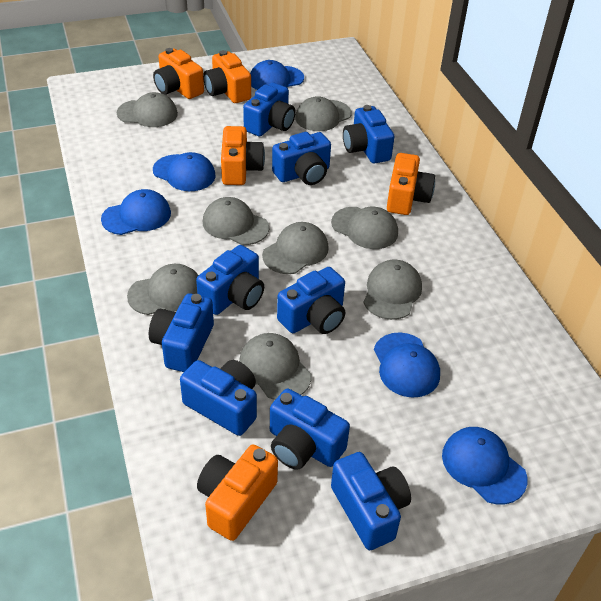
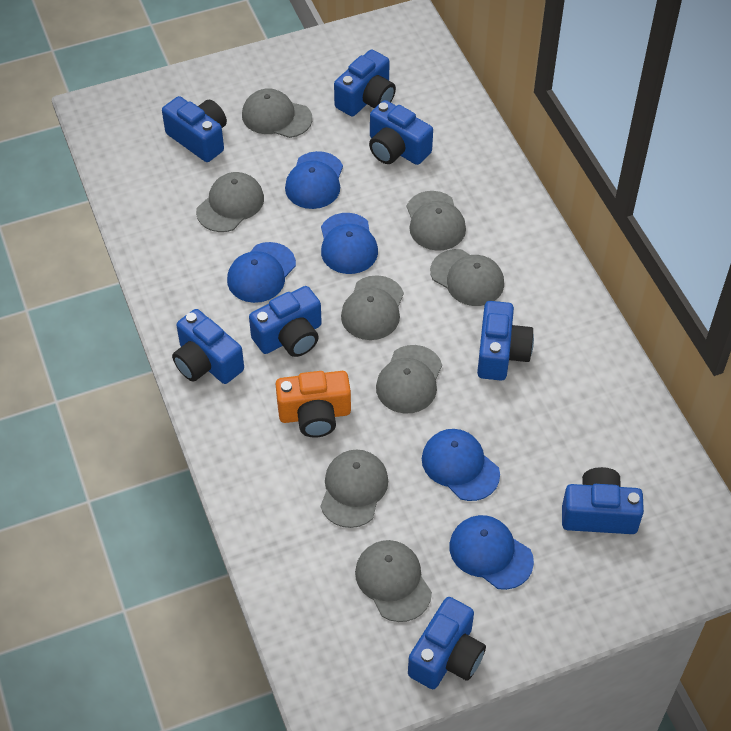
blue camera: [149,293,214,372] [180,360,257,436] [196,245,264,315] [243,82,296,136] [270,389,350,470] [272,132,331,185] [277,267,345,334] [331,452,411,550] [343,105,395,163] = 9 -> [162,96,227,162] [172,309,244,384] [249,286,322,357] [334,49,396,116] [369,100,433,165] [408,597,486,689] [477,301,534,381] [562,467,644,534] = 8
orange camera: [153,48,204,99] [197,444,278,541] [203,50,251,103] [221,126,265,185] [387,153,435,215] = 5 -> [276,371,351,438] = 1

